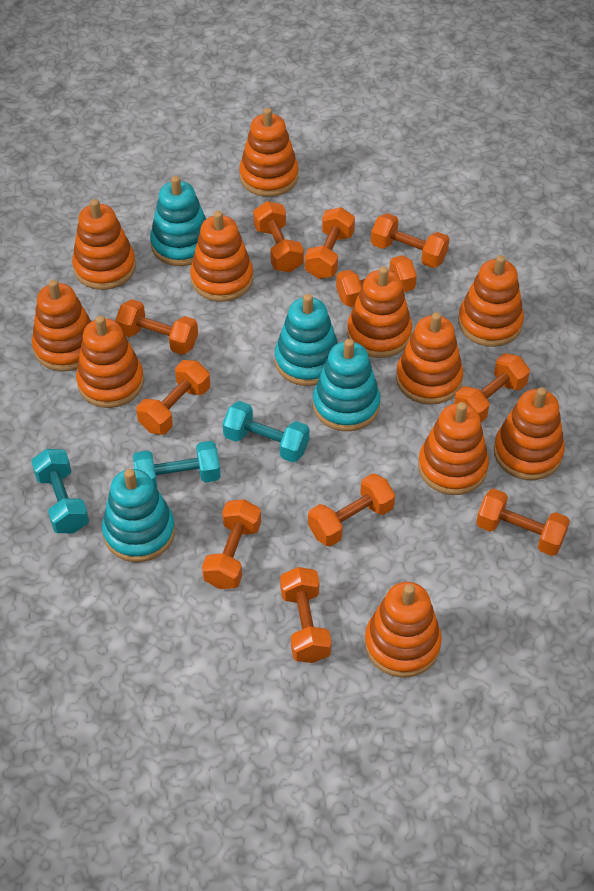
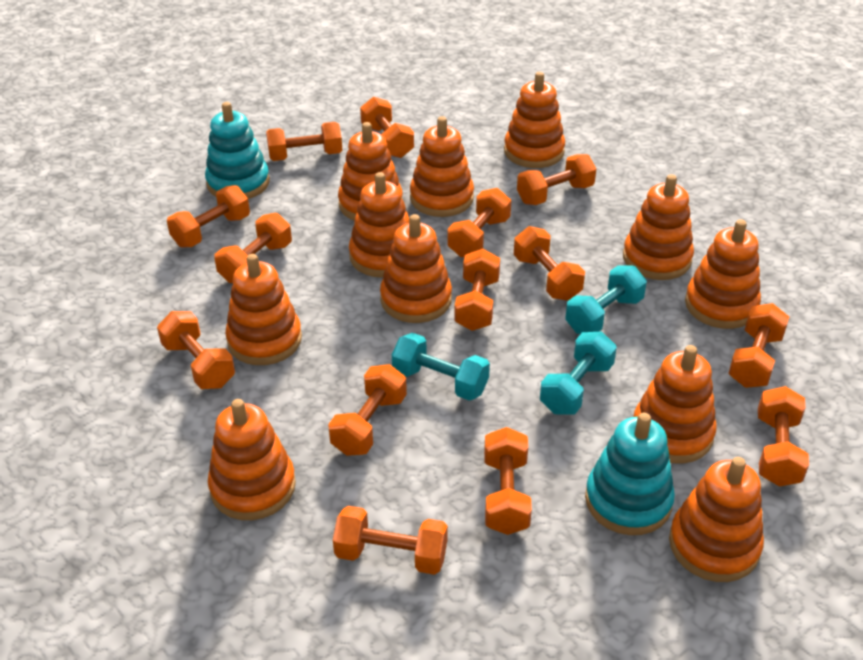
orange dumbbell: [115,299,198,355] [136,360,210,435] [202,499,261,589] [253,201,304,272] [280,567,332,663] [305,207,355,279] [308,473,395,547] [336,255,417,307] [371,213,449,268] [454,353,530,422] [476,489,570,556] = 11 -> [157,311,235,389] [167,185,250,248] [214,213,292,283] [266,122,342,161] [328,364,407,456] [333,506,448,575] [360,97,414,158] [447,188,511,258] [454,248,500,331] [484,427,532,535] [514,226,585,301] [517,154,596,205] [728,303,789,388] [758,386,809,487] = 14
turquoise stacking toy: [102,469,175,562] [150,176,206,266] [275,294,338,386] [313,339,380,431] = 4 -> [205,102,270,199] [585,413,675,535] = 2

